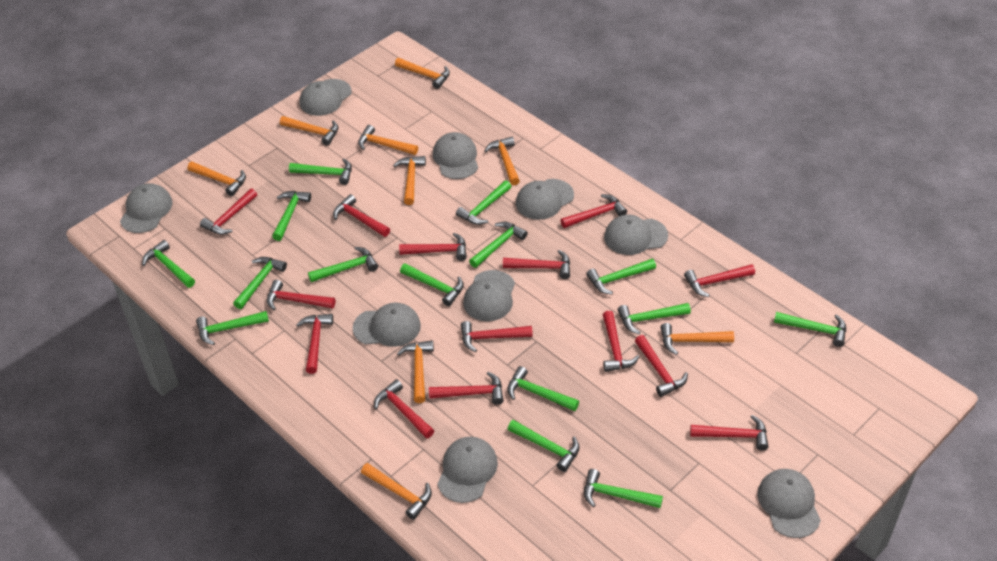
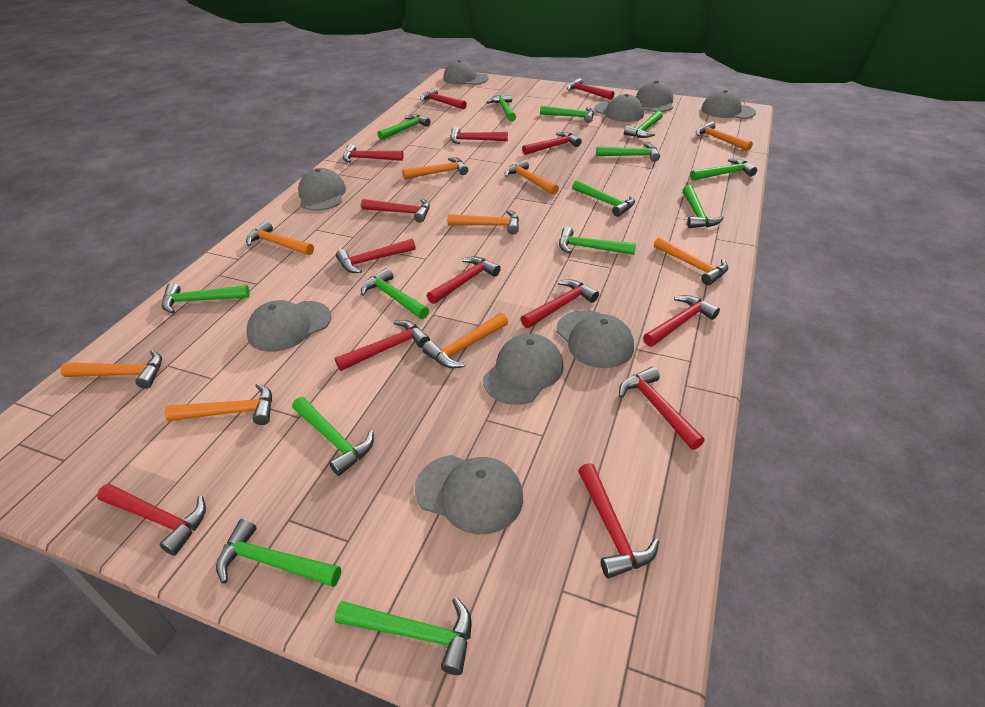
green hammer: [142,240,195,288] [196,311,269,345] [233,257,287,309] [272,191,311,241] [289,159,352,185] [308,247,378,282] [400,263,464,306] [456,180,511,225] [469,222,527,268] [507,366,579,411] [508,420,580,472] [584,469,663,508] [586,259,656,295] [618,303,691,334] [774,312,846,347] = 15 -> [162,283,250,314] [216,519,341,587] [292,397,374,476] [335,597,472,675] [361,268,429,319] [378,115,431,140] [487,94,516,121] [540,106,594,123] [559,227,636,255] [572,180,635,217] [596,143,660,162] [624,111,663,138] [683,185,724,228] [690,158,757,181] = 14

